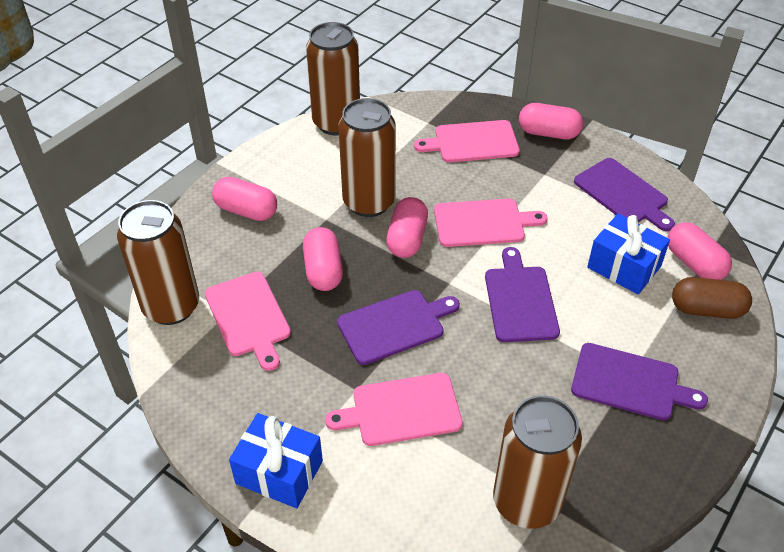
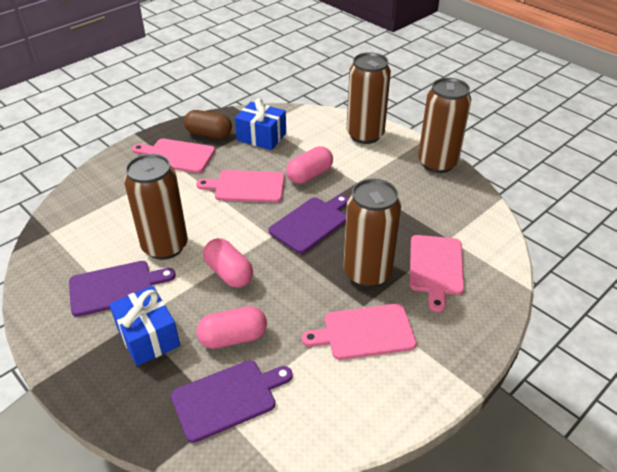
pink capsule: [212,177,277,221] [303,227,343,291] [386,197,428,258] [519,103,583,139] [667,222,732,280] = 5 -> [197,306,267,349] [203,238,253,288] [286,146,333,184] = 3
purple cutting board: [337,290,460,365] [485,247,560,342] [571,343,708,420] [574,158,675,231] = 4 -> [69,261,176,317] [171,360,293,443] [269,195,348,253] = 3

